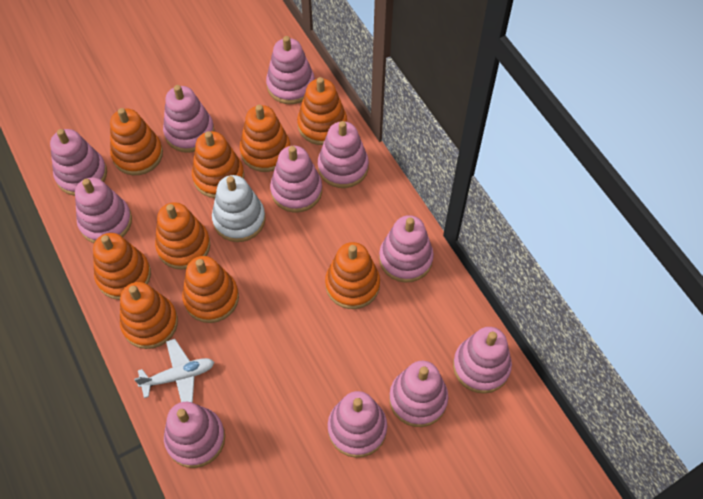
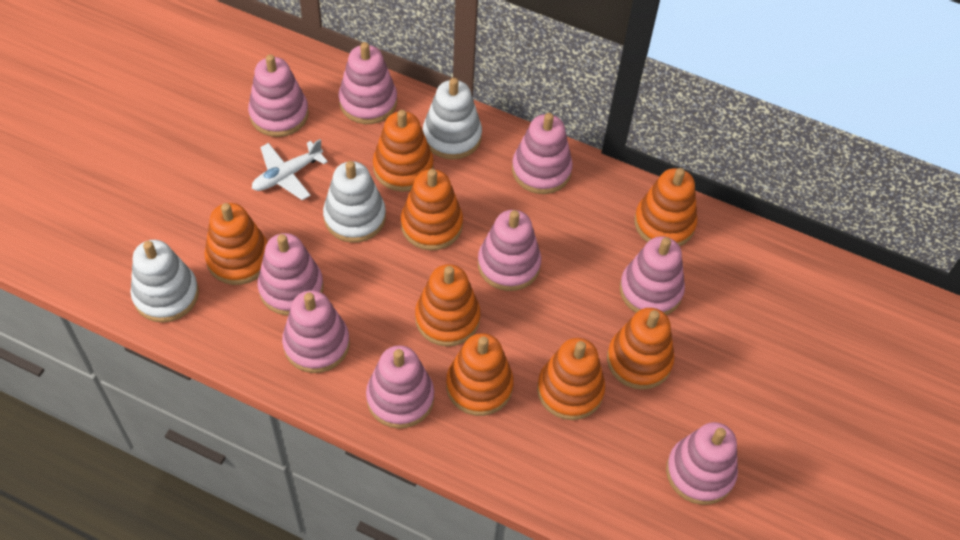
orange stacking toy: [93,233,151,300] [110,108,163,175] [120,282,178,349] [155,202,210,270] [182,256,239,323] [192,131,244,198] [240,105,290,172] [297,77,347,145] [325,242,380,309] = 9 -> [204,203,268,285] [373,110,434,192] [401,169,463,250] [415,264,480,347] [446,333,514,416] [537,338,605,420] [607,308,675,390] [634,168,697,246] = 8
pink stacking toy: [50,129,107,196] [75,178,132,243] [163,85,215,153] [164,402,225,468] [266,36,315,104] [270,146,322,213] [318,121,369,188] [328,391,387,458] [379,215,434,282] [389,361,448,427] [453,327,512,394] = 11 -> [248,54,309,137] [258,233,323,315] [282,290,350,373] [338,42,397,124] [366,345,434,429] [478,210,541,291] [512,113,573,194] [620,236,685,315] [666,422,738,505] = 9
white stacking toy: [212,175,265,242] = 1 -> [130,240,199,323] [323,161,386,243] [423,78,482,160] = 3

